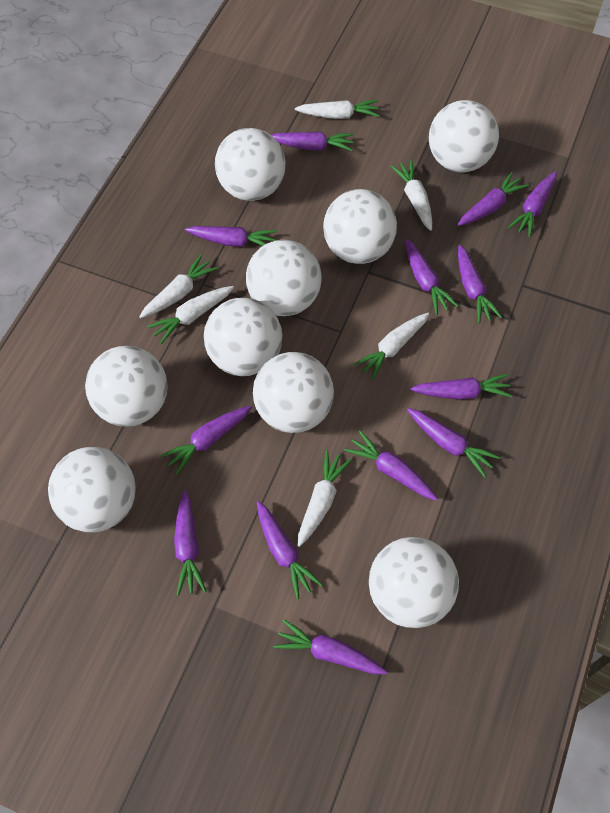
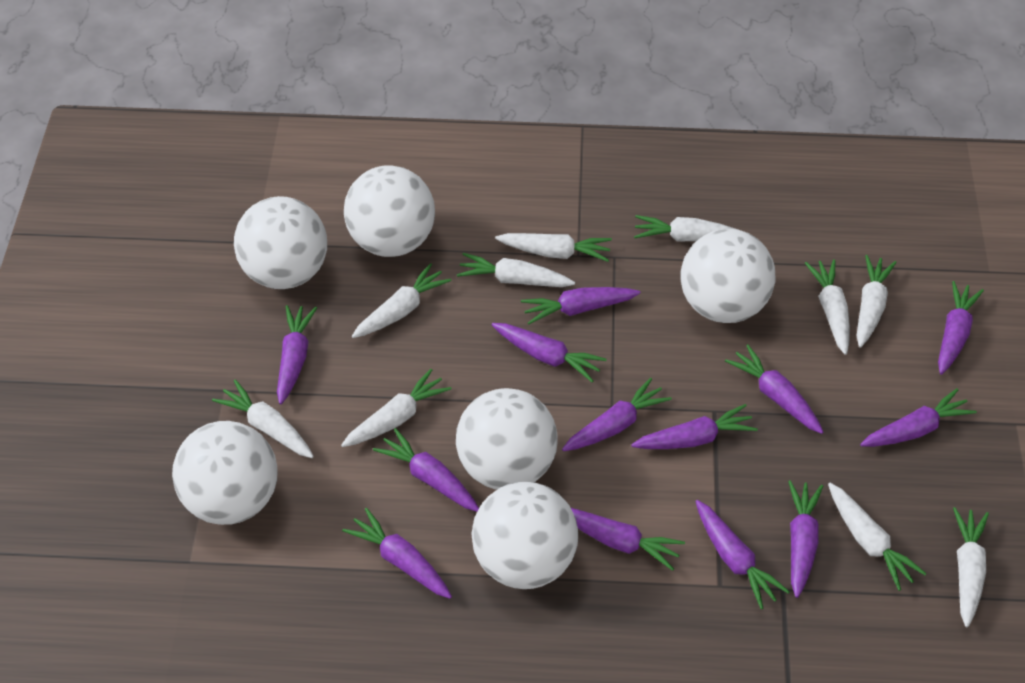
white ball: [48,447,136,532] [85,346,168,427] [204,297,282,376] [215,128,285,201] [246,240,322,316] [253,352,334,433] [323,189,397,264] [369,537,459,628] [429,100,499,173] = 9 -> [172,421,278,525] [234,196,327,289] [344,165,435,257] [456,388,558,489] [471,482,578,589] [681,229,775,323] = 6
white carrot: [139,254,218,318] [147,286,234,344] [295,100,380,119] [298,450,352,547] [353,313,429,380] [390,160,432,231] = 6 -> [212,379,314,458] [341,369,451,447] [352,263,452,338] [457,253,575,287] [495,233,612,262] [634,215,738,242] [805,259,850,355] [828,483,927,591] [856,255,897,348] [953,507,989,627] = 10

